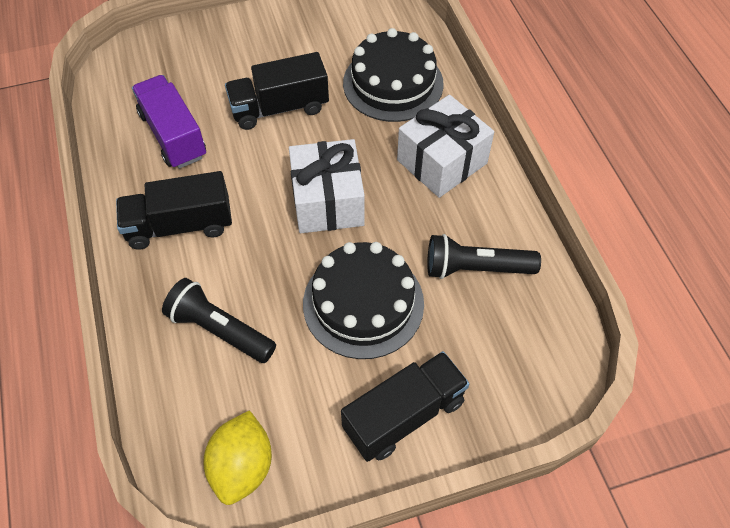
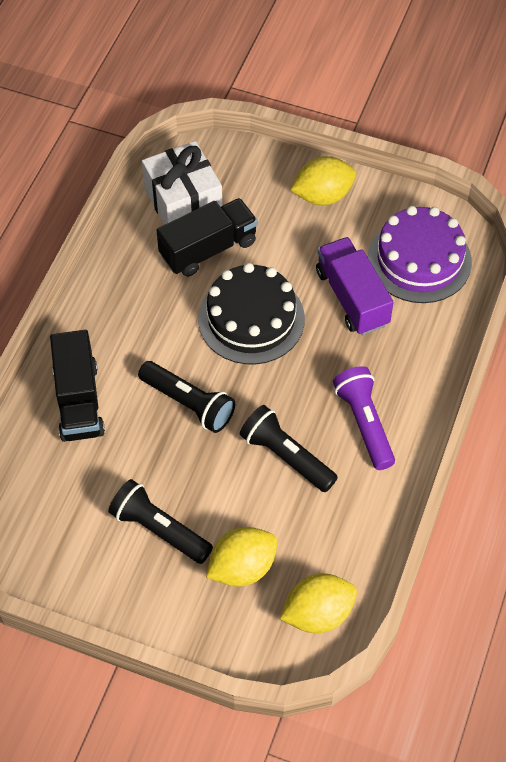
black cake: [303,242,424,359] [343,28,444,122] = 2 -> [198,263,305,365] = 1
black flashlight: [162,278,276,363] [427,234,541,279] = 2 -> [108,479,213,564] [138,361,235,433] [240,405,338,492] = 3
black truck: [116,171,232,250] [225,52,329,130] [341,351,469,462] = 3 -> [50,330,105,442] [156,198,258,277] = 2
purple cake: none = 0 -> [368,206,472,303] = 1
purple flashlight: none = 0 -> [333,366,395,470] = 1
white gift: [289,139,365,233] [397,95,494,198] = 2 -> [142,141,222,225] = 1
yellow lemon: [203,410,272,505] = 1 -> [206,527,277,587] [280,574,357,633] [291,156,356,205] = 3

